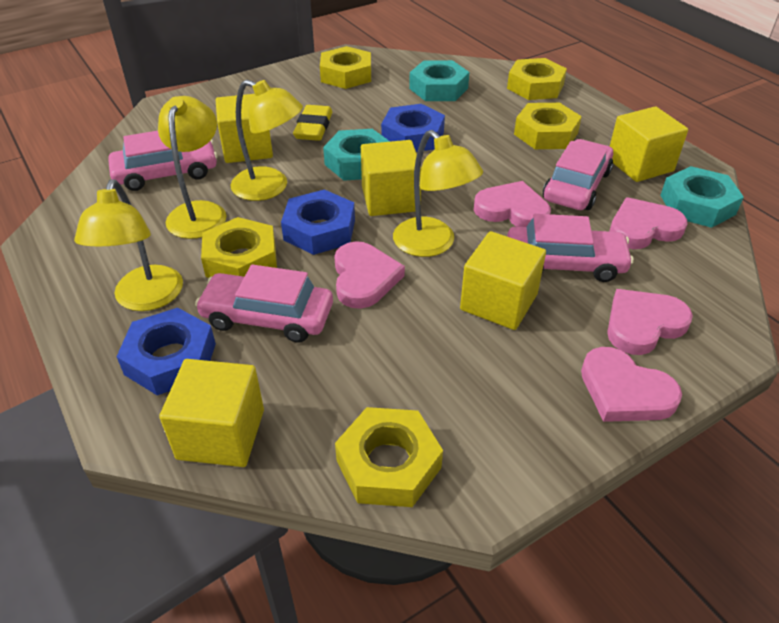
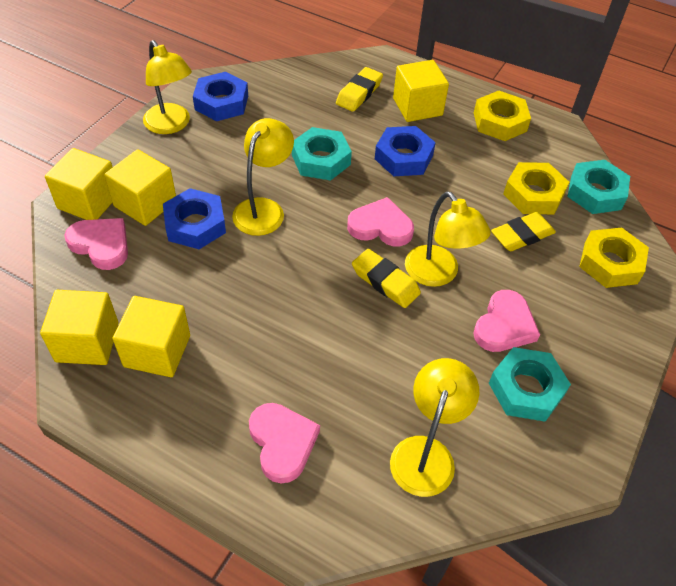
pink car: [108,131,217,191] [195,265,333,343] [507,214,634,282] [543,139,613,210] = 4 -> none = 0
pink heart: [334,241,405,309] [474,181,551,227] [581,347,682,422] [607,289,693,355] [610,197,687,249] = 5 -> [64,218,128,270] [249,403,320,483] [347,197,414,247] [473,290,540,352] = 4
yellow eraser: [293,105,332,141] = 1 -> [336,67,383,112] [352,249,421,308] [491,212,556,251] = 3
yellow nut: [201,217,277,278] [320,46,371,89] [335,407,443,507] [507,58,567,100] [514,103,582,149] = 5 -> [474,90,531,141] [503,162,569,214] [579,227,649,288] = 3

